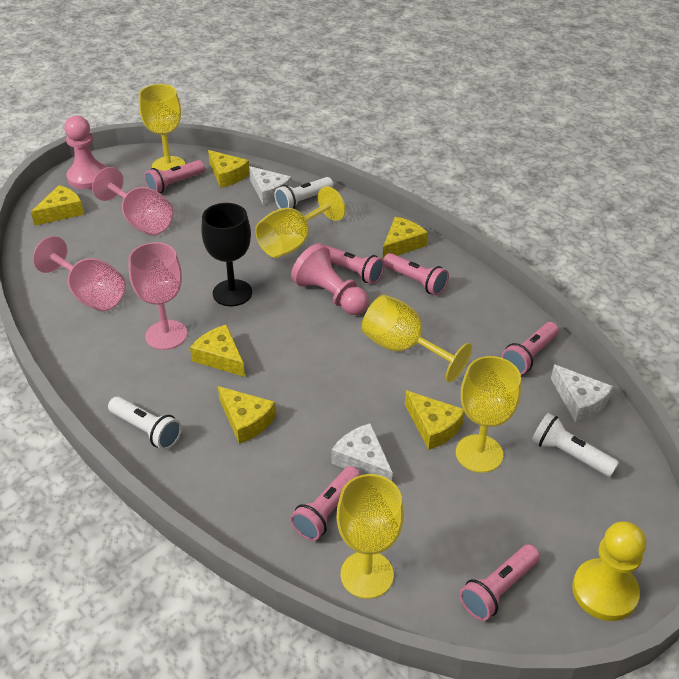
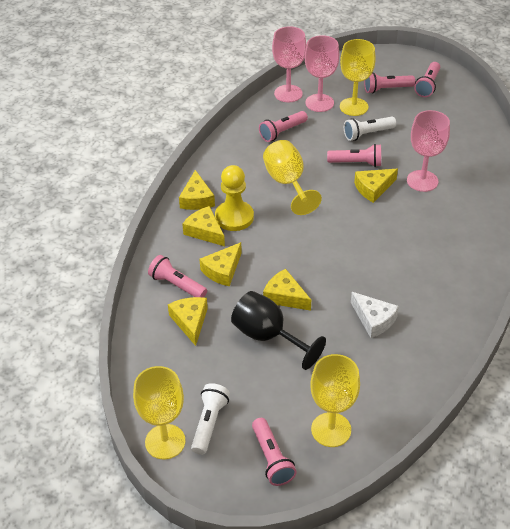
pink pawn: [64,116,107,189] [291,243,369,315] = 2 -> none = 0
white cheese: [249,166,292,205] [332,423,393,481] [551,364,613,423] = 3 -> [351,292,399,338] = 1
white flashlight: [108,396,182,450] [274,177,333,209] [532,413,619,477] = 3 -> [191,383,230,455] [344,117,396,141] = 2
yellow goblet: [139,84,185,171] [255,186,345,258] [337,474,404,599] [361,295,472,382] [456,356,521,473] = 5 -> [133,366,186,459] [263,140,322,215] [310,354,360,447] [340,39,376,116] = 4

